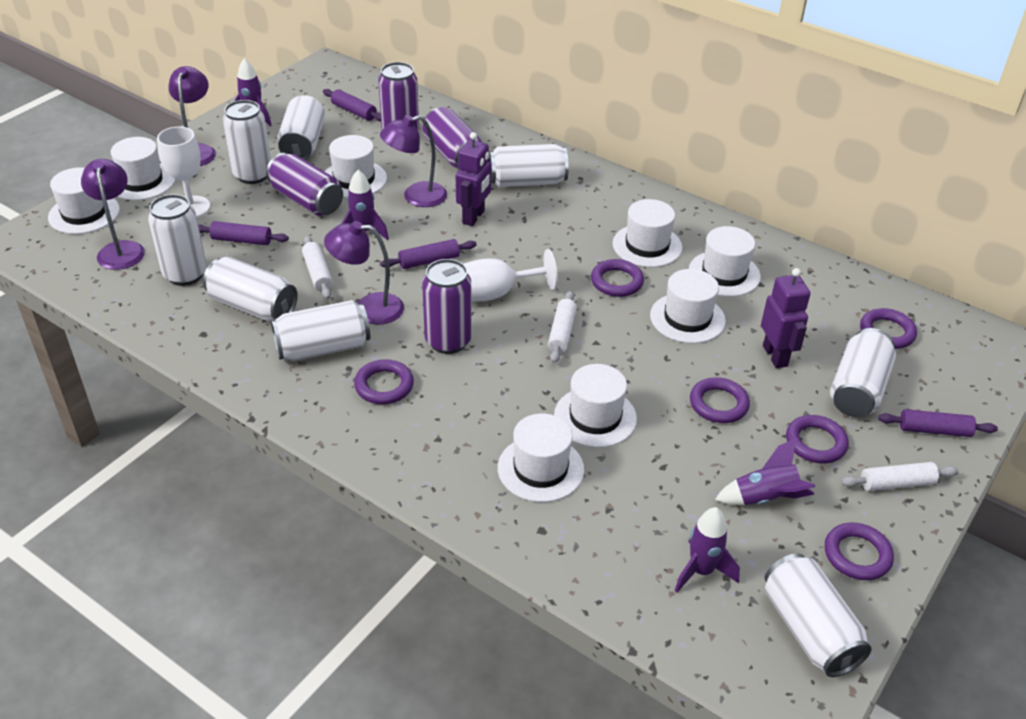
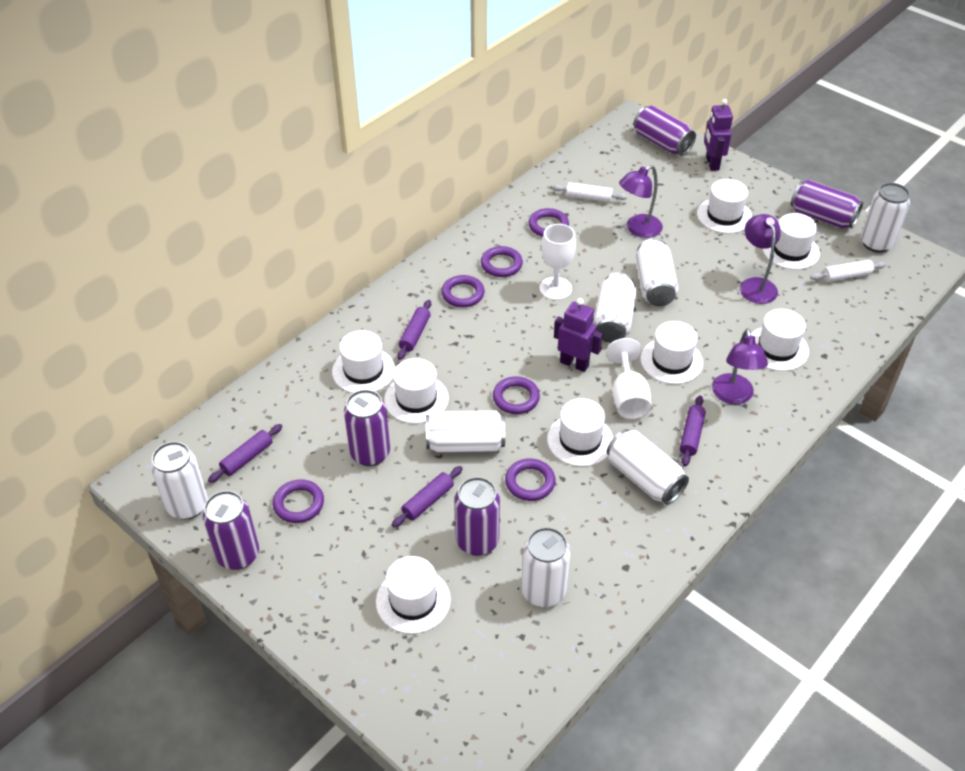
purple can: [266,153,343,216] [378,62,419,131] [422,107,482,169] [422,259,472,354] = 4 -> [203,491,259,570] [344,389,390,466] [455,477,500,556] [634,105,696,156] [790,180,864,229] = 5
purple lamp: [81,159,145,270] [168,66,216,166] [324,221,404,325] [380,115,447,207] = 4 -> [619,165,663,238] [712,328,768,404] [740,214,781,304] = 3
purple rocket: [234,58,272,126] [342,170,389,240] [675,507,740,593] [715,438,815,505] = 4 -> none = 0
white can: [148,194,207,286] [203,257,298,321] [223,100,271,184] [271,300,370,361] [277,95,325,160] [489,144,569,187] [765,553,872,677] [830,328,896,417] = 8 -> [151,441,208,520] [426,411,505,452] [521,527,570,607] [593,273,637,343] [607,429,689,505] [636,238,679,306] [861,183,910,253] = 7
white rolling pin: [302,236,333,299] [548,291,577,363] [841,462,958,491] = 3 -> [552,182,627,202] [810,260,886,282] = 2

